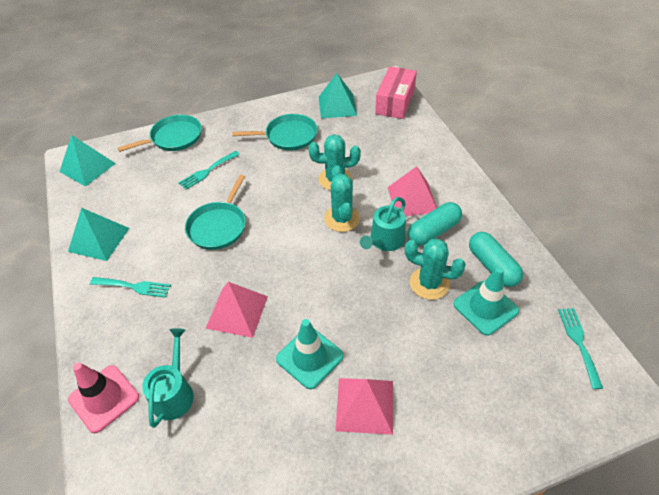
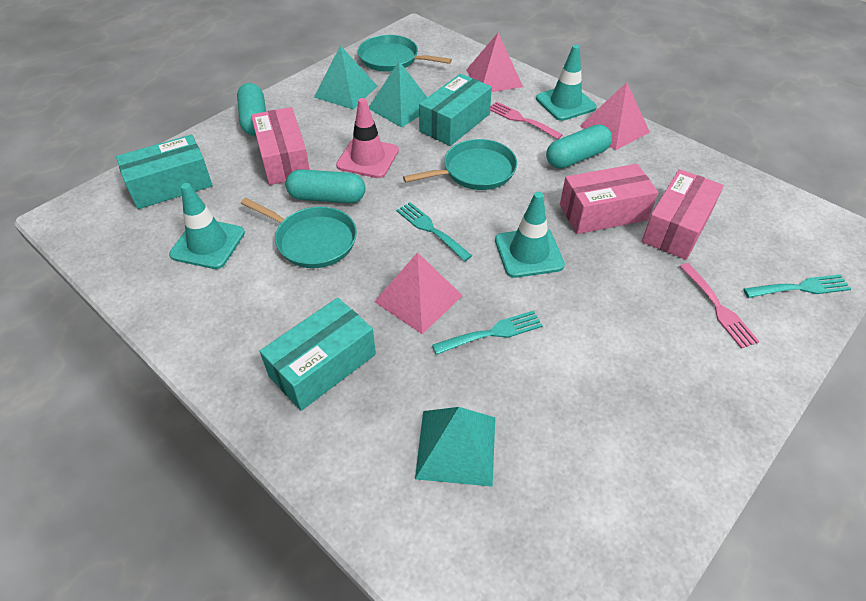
pink box: [375,66,417,119] = 1 -> [251,107,310,185] [560,164,658,234] [642,169,724,260] = 3
pink fork: none = 0 -> [490,102,563,140] [679,263,760,349] = 2
turquoise box: none = 0 -> [116,135,213,209] [260,298,376,411] [419,74,492,146] = 3
turquoise cactus: [309,134,361,190] [324,165,360,232] [405,239,466,300] = 3 -> none = 0
turquoise capsule: [408,202,462,245] [469,232,523,287] = 2 -> [237,83,266,136] [286,169,365,203] [546,124,612,169] = 3
turquoise traffic cone: [276,319,344,389] [454,267,519,336] = 2 -> [169,183,245,269] [495,192,565,278] [536,45,597,121] = 3
turquoise watering can: [142,328,194,428] [360,197,406,251] = 2 -> none = 0

